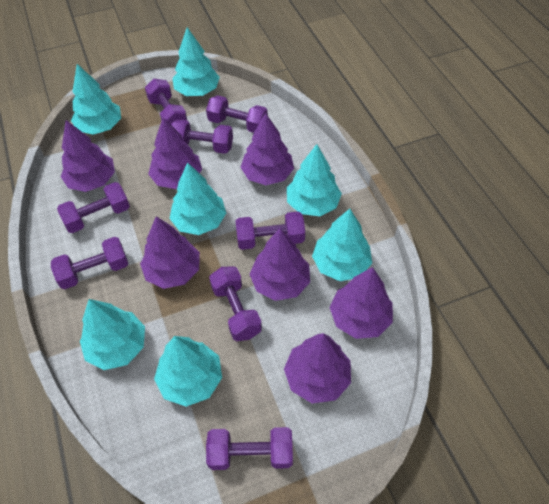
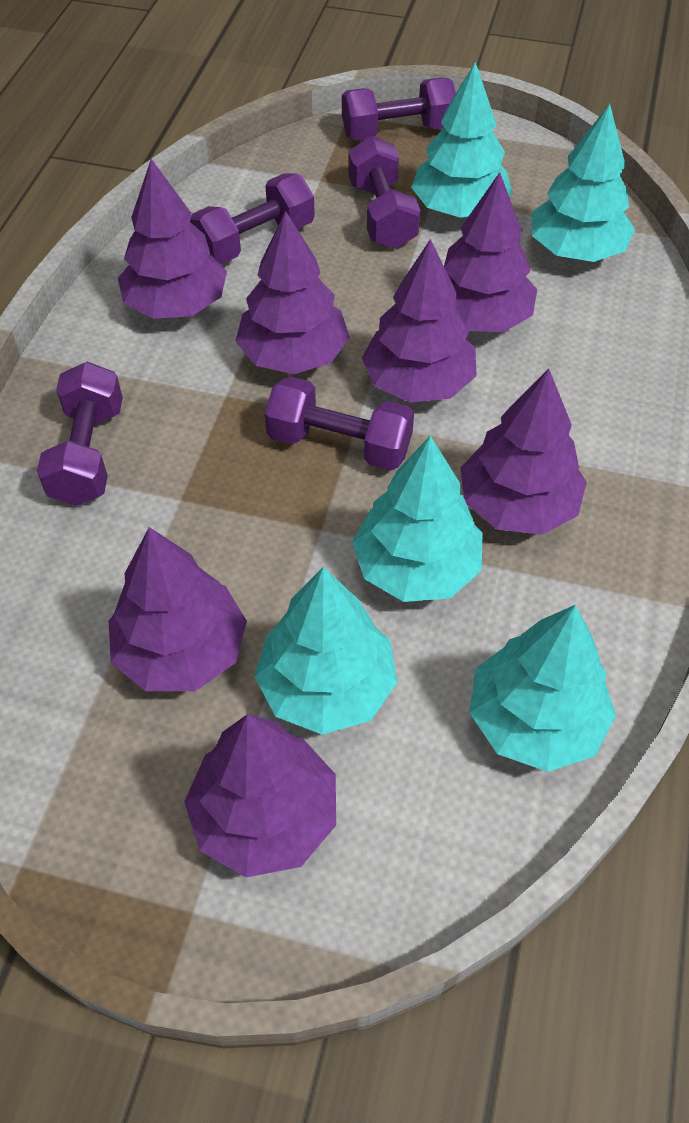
purple dumbbell: [51,237,128,289] [57,182,130,233] [145,79,187,124] [171,119,233,154] [206,95,268,133] [206,427,293,470] [209,266,262,341] [236,212,305,250] = 8 -> [37,361,123,506] [190,173,315,264] [265,376,414,471] [342,77,456,140] [348,136,420,249] = 5
turquoise tree: [71,64,121,135] [80,299,145,370] [154,336,222,407] [169,162,226,235] [172,27,220,96] [287,144,342,216] [312,209,372,281] = 7 -> [254,567,397,735] [352,436,482,602] [411,62,513,218] [469,605,616,772] [531,104,635,262] = 5

